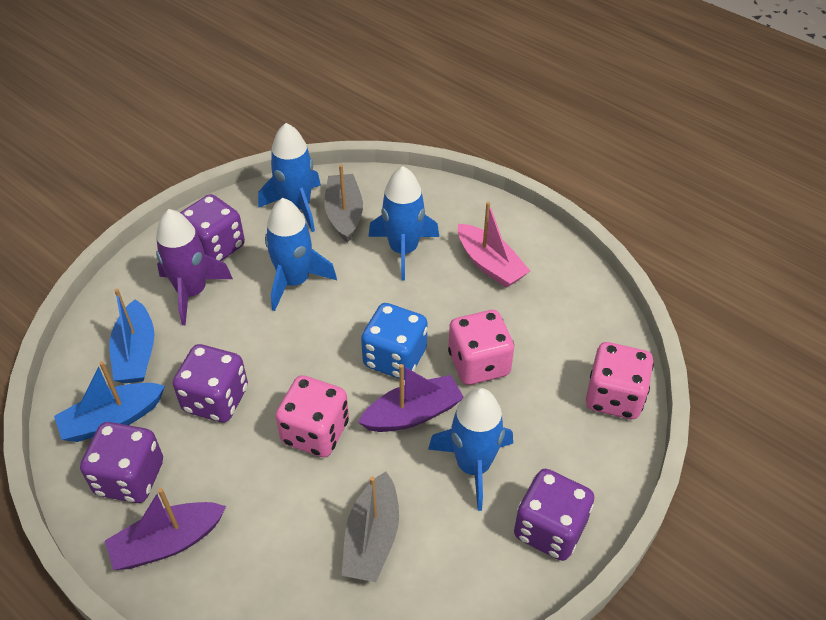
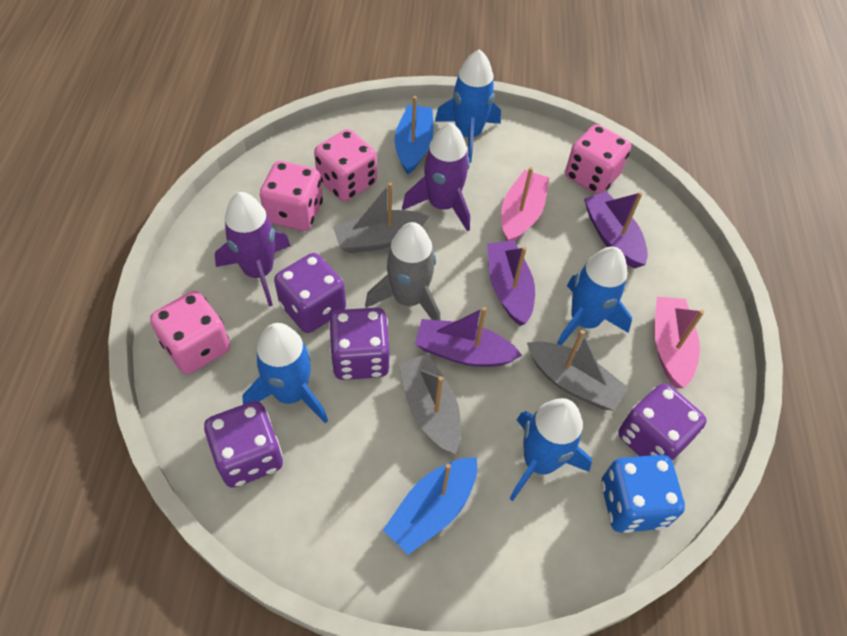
grey boat: [324,164,363,243] [342,471,399,582] = 2 -> [333,182,429,253] [399,354,461,454] [527,330,628,411] = 3
grey rocket: none = 0 -> [365,222,440,320] = 1
pink boat: [458,202,530,288] = 1 -> [501,167,549,241] [654,297,704,388] = 2
pink dice: [275,375,349,457] [448,310,514,385] [586,342,654,419] = 3 -> [150,291,230,374] [260,161,323,231] [314,129,377,201] [565,124,631,194] = 4
purple boat: [105,488,226,570] [358,364,464,432] = 2 -> [415,307,522,367] [487,240,535,326] [584,191,648,268] = 3
purple rocket: [156,209,233,325] = 1 -> [215,192,291,307] [402,122,470,232] = 2

